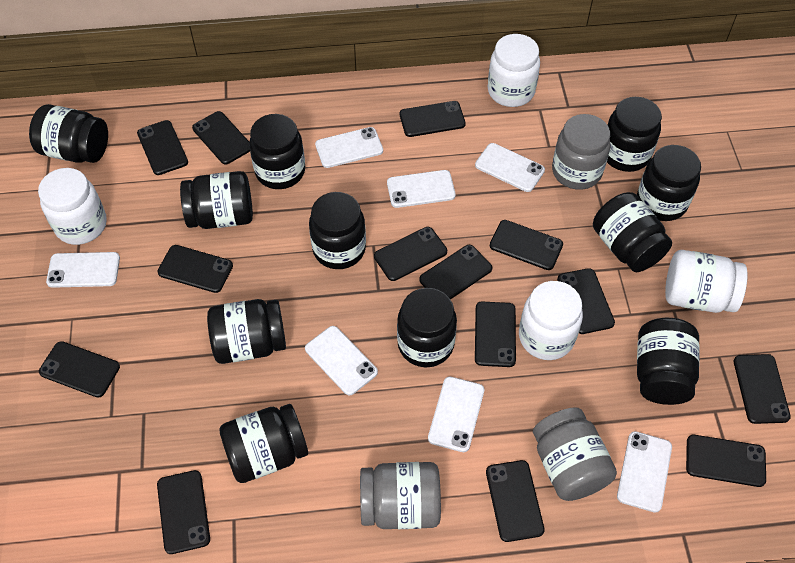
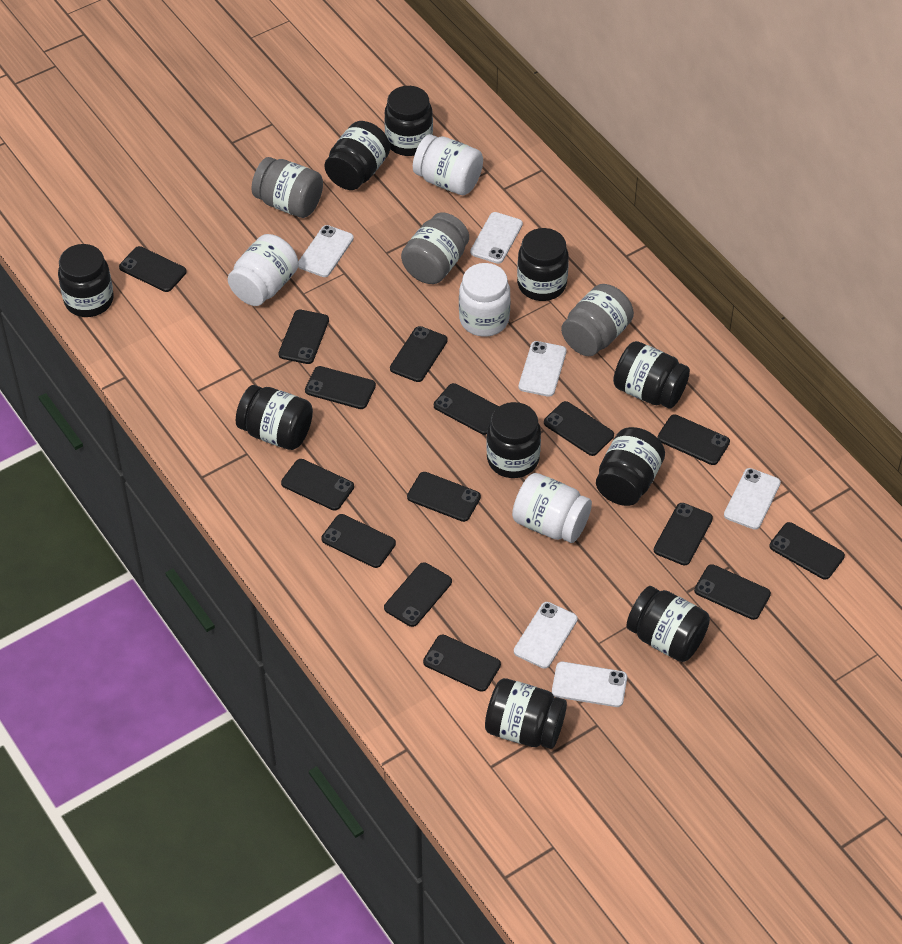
black jar: [29,104,108,163] [180,171,253,229] [207,299,286,364] [219,404,308,483] [249,114,305,189] [309,192,366,269] [397,288,457,367] [593,192,672,272] [607,97,662,172] [637,145,701,221] [637,318,700,405] = 11 -> [58,244,114,317] [236,385,313,450] [325,121,390,190] [384,86,433,156] [485,678,567,749] [486,402,541,478] [517,228,569,301] [596,427,665,506] [613,341,690,408] [626,586,710,662] = 10
black phone: [39,341,120,398] [137,120,188,175] [157,470,210,554] [158,245,233,293] [192,111,250,164] [374,227,447,281] [400,101,466,137] [419,245,492,300] [475,302,516,367] [486,460,545,542] [490,220,563,270] [557,268,615,334] [686,435,766,487] [733,354,791,424] = 14 -> [119,246,187,292] [278,310,329,364] [281,459,354,511] [305,366,376,409] [321,514,396,568] [384,562,452,627] [390,326,448,382] [407,472,481,522] [423,635,501,692] [434,383,499,435] [544,401,614,456] [654,503,713,566] [657,415,730,465] [694,564,771,620] [769,522,845,579] = 15
white phone: [46,252,120,288] [305,326,378,395] [315,127,383,168] [387,170,456,208] [428,377,484,452] [475,143,545,192] [617,431,672,513] = 7 -> [298,225,354,277] [470,212,523,264] [514,602,578,669] [519,341,567,397] [552,662,627,707] [724,468,781,530] = 6

